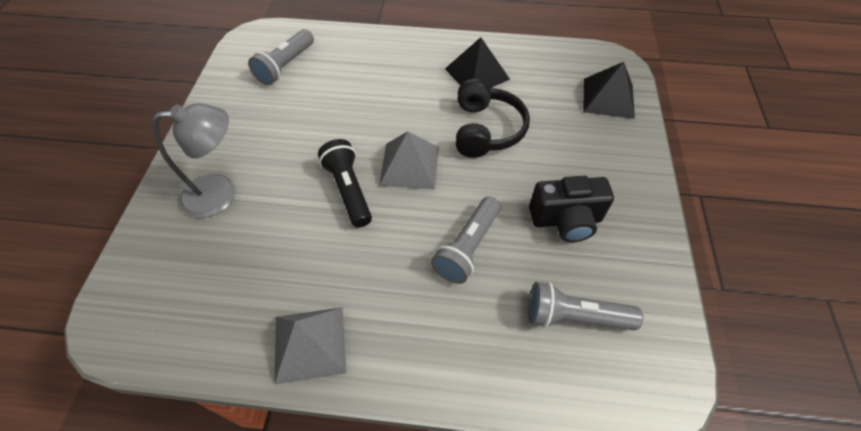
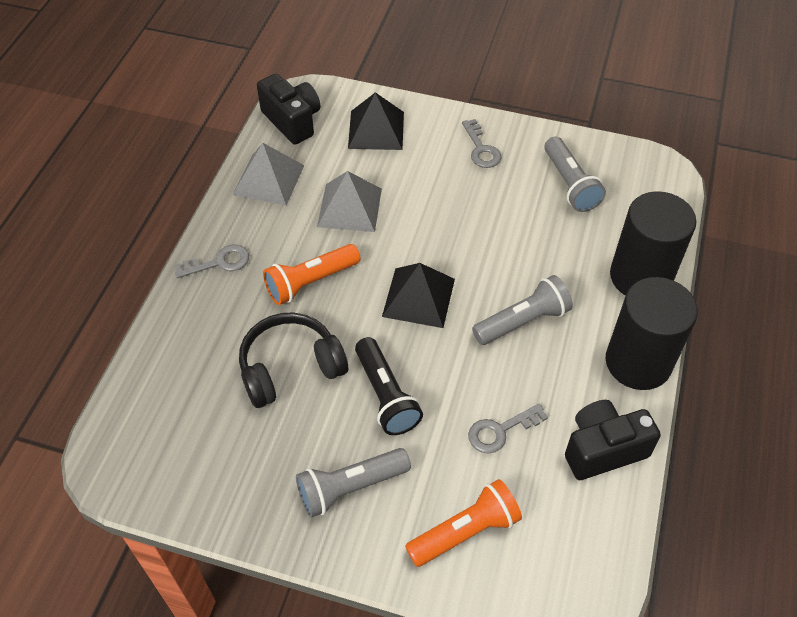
black camera: [529,176,614,242] = 1 -> [257,74,320,145] [565,400,661,480] = 2
black cylinder: none = 0 -> [606,277,698,390] [610,191,697,296] = 2
grey key: none = 0 -> [174,244,249,278] [462,119,501,168] [468,403,548,454] = 3
grey lamp: [152,103,235,218] = 1 -> none = 0
orange flashlight: none = 0 -> [263,244,361,305] [405,479,522,567] = 2

